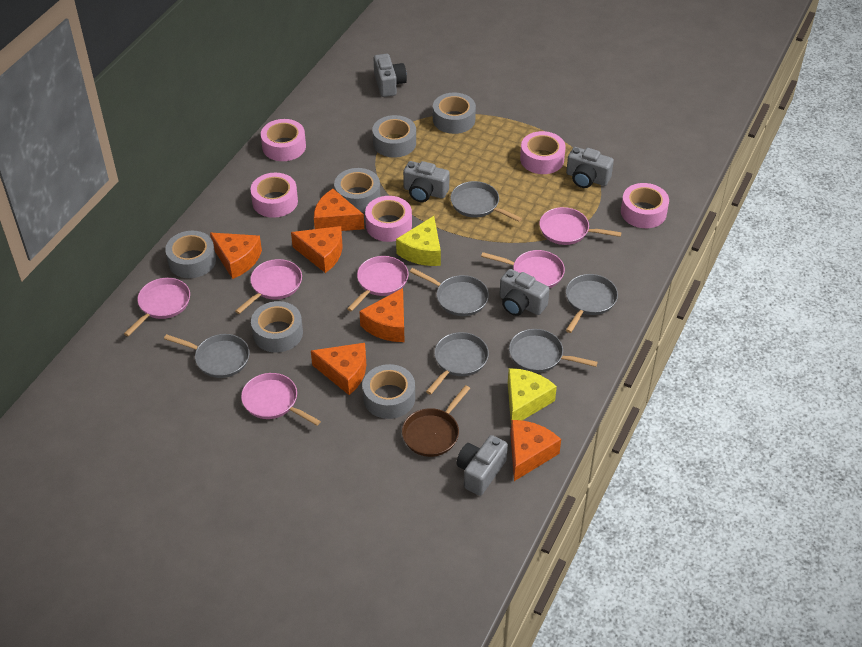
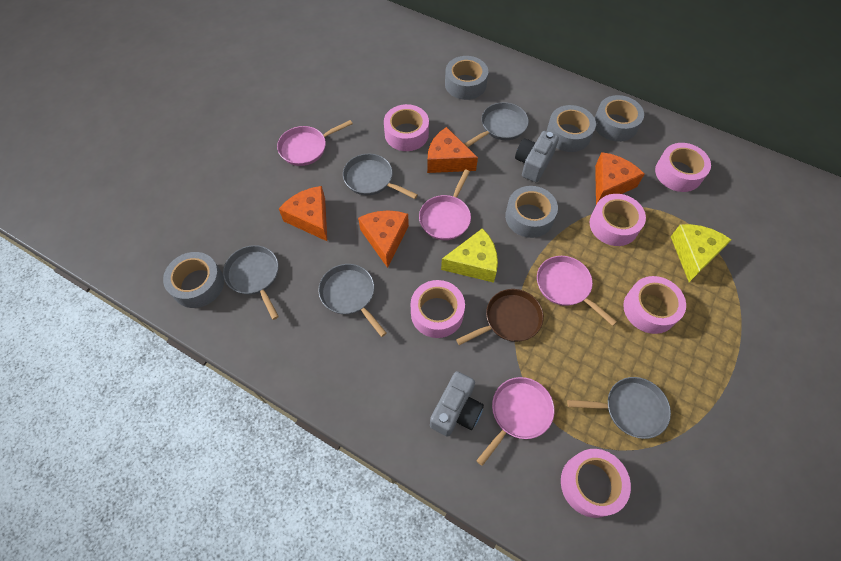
grey camera: [374,54,407,97] [403,161,450,202] [456,435,508,496] [499,269,549,316] [566,147,614,188] = 5 -> [430,371,484,437] [515,131,559,182] = 2
grey pan: [164,334,250,378] [410,268,489,316] [426,332,489,395] [451,181,522,222] [509,329,598,373] [566,274,618,333] = 6 -> [223,245,279,320] [318,264,387,337] [343,154,418,199] [464,102,529,147] [567,377,671,439] = 5
grey tape: [165,231,216,278] [251,301,303,353] [334,168,380,212] [363,364,415,419] [372,115,416,158] [433,92,476,134] = 6 -> [163,252,224,308] [445,56,488,100] [505,186,558,238] [547,105,596,152] [595,95,644,142] = 5
orange cheese: [210,233,262,279] [291,226,343,273] [311,343,366,395] [314,189,364,231] [359,288,405,342] [510,420,561,481] = 6 -> [279,186,327,241] [358,211,409,268] [427,127,478,173] [595,152,644,205] = 4
pink pan: [124,278,190,336] [235,259,302,314] [241,373,321,426] [347,256,409,312] [481,250,565,288] [539,207,622,245] = 6 -> [277,120,353,166] [419,169,471,240] [476,377,554,466] [537,256,617,326] = 4
pink tape: [251,173,298,218] [261,119,306,161] [365,196,412,242] [520,131,566,174] [621,183,669,228] = 5 -> [384,104,429,151] [411,280,465,338] [561,449,631,518] [590,194,646,246] [623,276,686,334] [655,143,711,192] = 6

